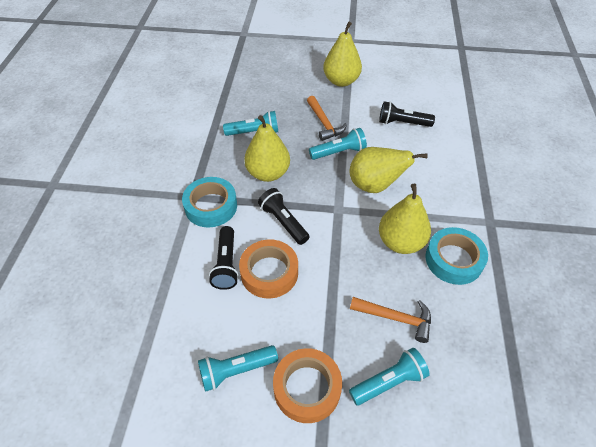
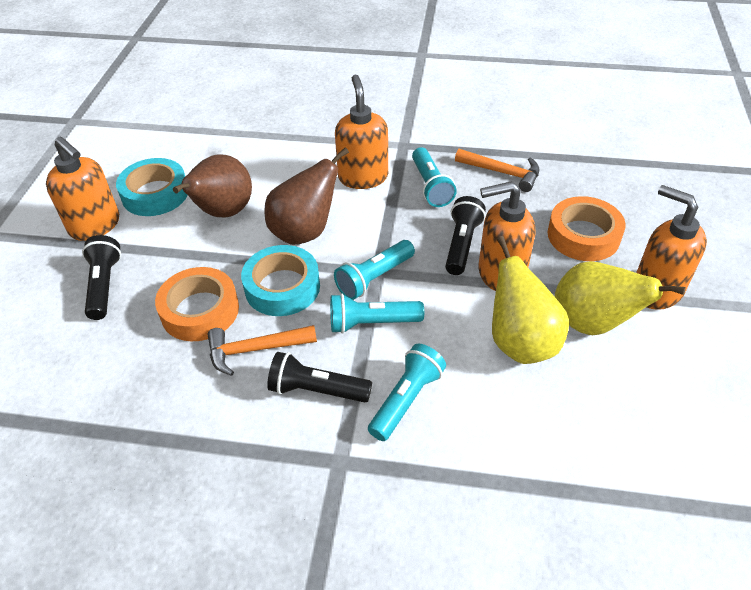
brown pear: none = 0 -> [173,155,252,217] [264,147,349,245] = 2
orange soap dispenser: none = 0 -> [46,137,119,241] [335,75,388,189] [478,181,535,291] [636,185,707,310] = 4
yellow pear: [244,115,290,182] [323,22,362,87] [350,147,428,193] [379,184,431,254] = 4 -> [492,236,569,364] [554,261,686,335] = 2

